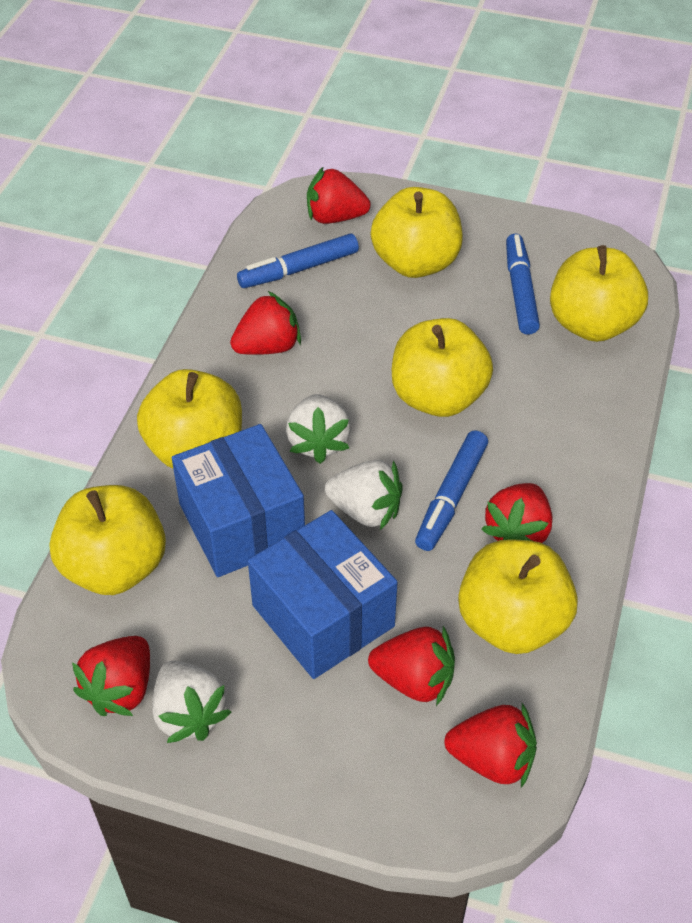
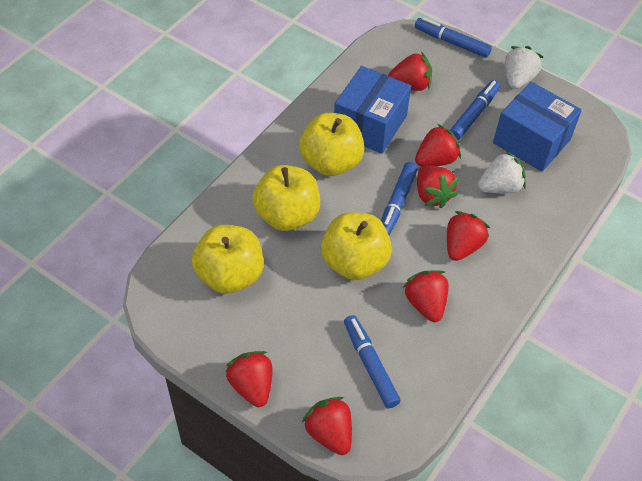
blue marker: [237,234,359,288] [415,430,488,551] [506,234,540,335] = 3 -> [344,315,401,408] [381,162,418,236] [415,17,492,58] [450,80,500,140] = 4
red strawberry: [72,636,150,716] [230,291,301,355] [307,166,371,224] [368,626,455,706] [444,703,537,788] [481,483,553,543] = 6 -> [225,351,273,407] [302,397,352,455] [388,51,432,91] [403,270,449,322] [415,124,461,167] [417,166,459,208] [447,211,490,261] = 7
white strawberry: [152,661,231,743] [286,394,351,464] [325,460,403,530] = 3 -> [478,151,526,194] [505,46,543,89] = 2
yellow apple: [49,485,166,595] [137,369,242,468] [371,187,463,278] [392,318,493,417] [458,539,578,654] [550,245,648,342] = 6 -> [192,225,263,294] [252,165,320,231] [299,113,364,176] [321,212,392,280] = 4

